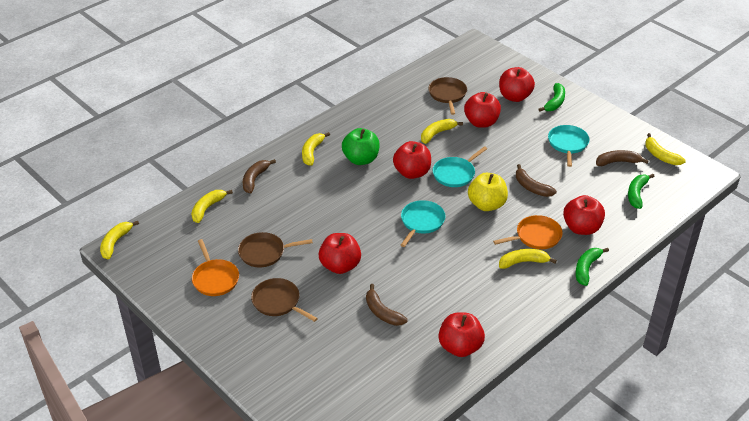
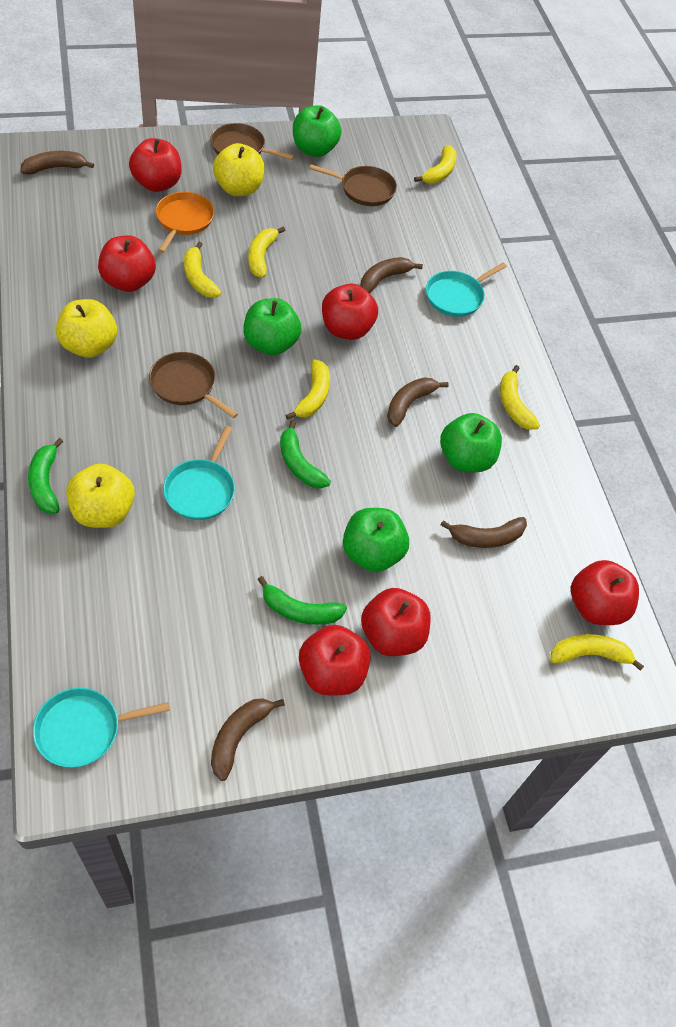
brown banana: [243,159,276,193] [366,284,408,326] [516,164,557,197] [596,150,649,166] = 4 -> [21,151,94,175] [211,698,285,781] [360,257,423,293] [387,377,449,427] [441,517,527,548] = 5
green apple: [342,128,380,165] = 1 -> [243,298,302,355] [293,105,342,157] [343,508,409,572] [440,413,502,472] = 4
orange pan: [192,239,239,296] [493,215,563,249] = 2 -> [156,192,214,253] = 1
yellow apple: [468,173,508,211] = 1 -> [56,299,117,358] [66,464,135,528] [213,143,264,196] = 3

